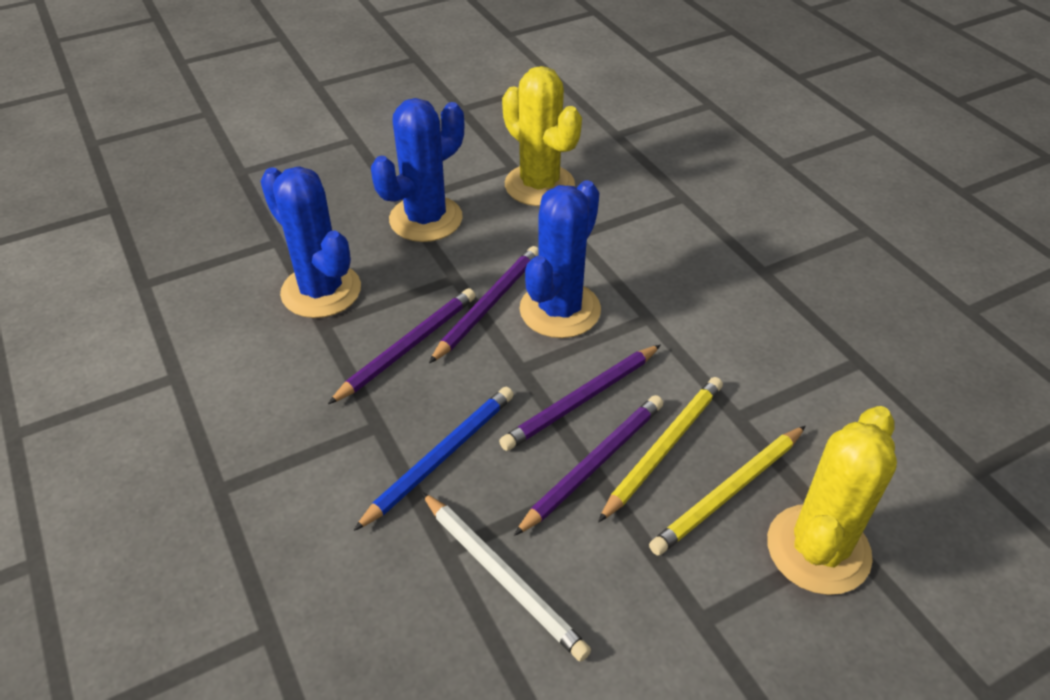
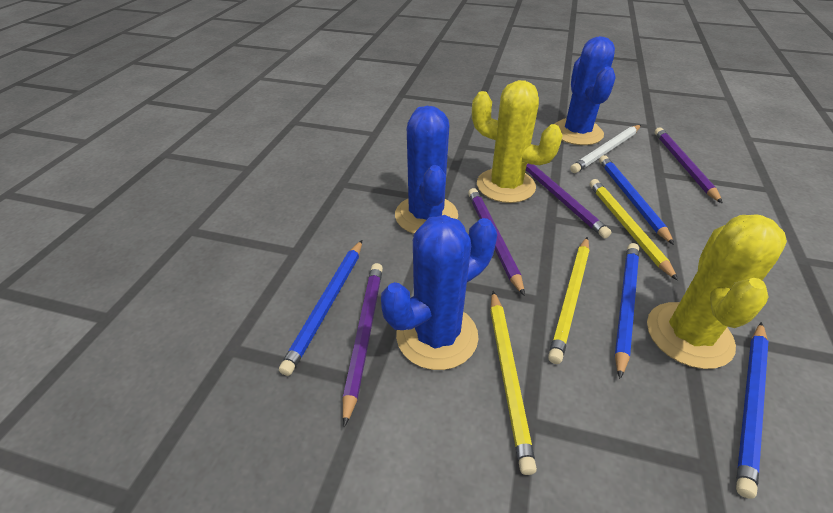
blue pencil: [354,387,514,531] = 1 -> [279,240,362,376] [599,155,674,245] [615,243,639,379] [736,322,768,499] = 4
yellow pencil: [598,377,723,523] [649,426,806,556] = 2 -> [490,291,537,475] [548,237,590,364] [590,179,678,281] = 3

